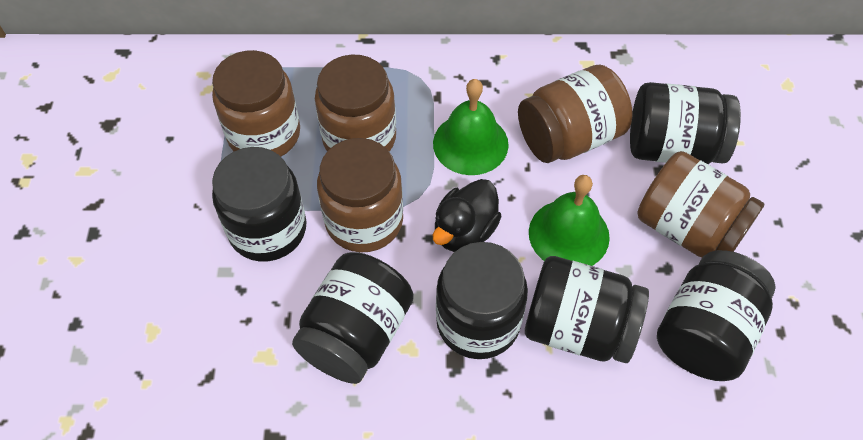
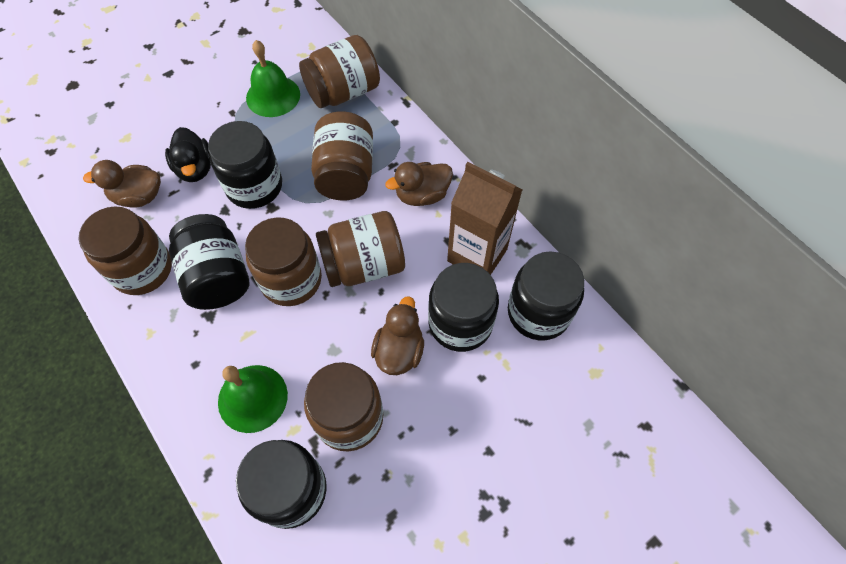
black jar: [212,147,306,262] [292,252,414,384] [436,242,528,359] [525,256,649,363] [630,82,741,164] [657,250,776,381] = 6 -> [169,214,249,310] [208,121,282,209] [236,440,327,529] [428,263,499,352] [508,251,584,341] = 5
brown carton: none = 0 -> [447,162,522,275] = 1
brown duck: none = 0 -> [83,160,161,208] [371,296,424,375] [385,162,453,206] = 3
brown jar: [212,50,300,157] [315,54,396,152] [317,138,403,253] [518,65,633,163] [637,151,764,257] = 5 -> [79,206,172,295] [245,217,322,306] [299,35,380,108] [304,362,383,451] [311,111,373,201] [316,211,405,287] = 6

